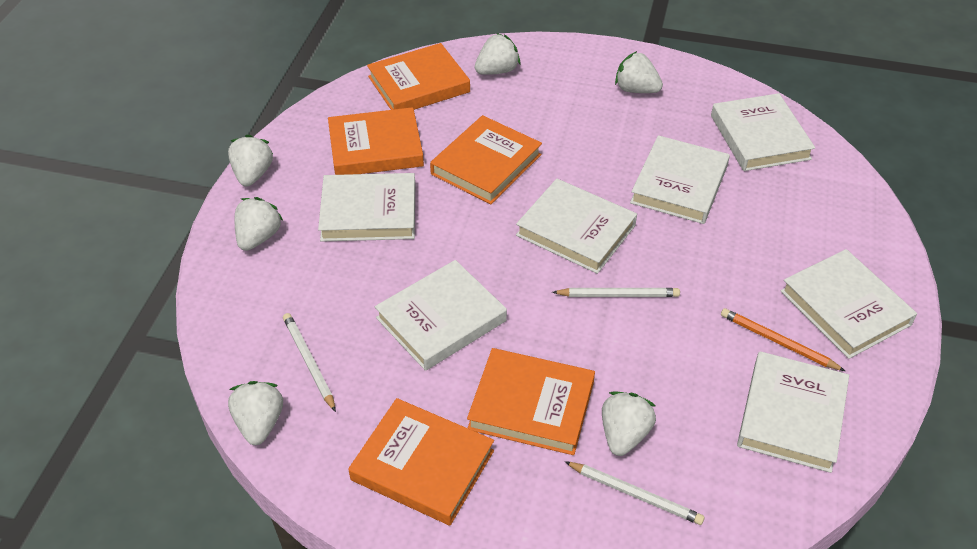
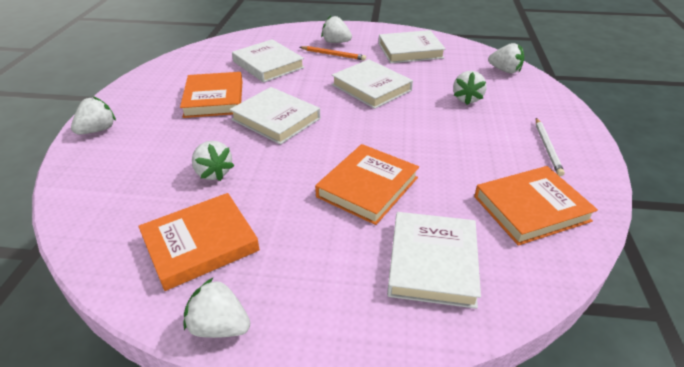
orange book: [328,107,424,175] [348,398,494,525] [367,43,470,110] [430,115,542,204] [467,348,595,455] = 5 -> [139,193,260,291] [180,72,243,118] [315,144,419,225] [474,166,598,246] = 4
white book: [318,173,415,242] [375,260,507,371] [516,179,637,274] [630,135,730,224] [711,93,815,171] [737,351,849,473] [781,249,917,359] = 7 -> [230,87,320,145] [232,39,305,83] [332,59,413,109] [379,30,446,63] [387,212,481,309] = 5
white pencil: [283,313,336,412] [552,288,680,297] [564,461,705,525] = 3 -> [536,118,565,176] = 1

